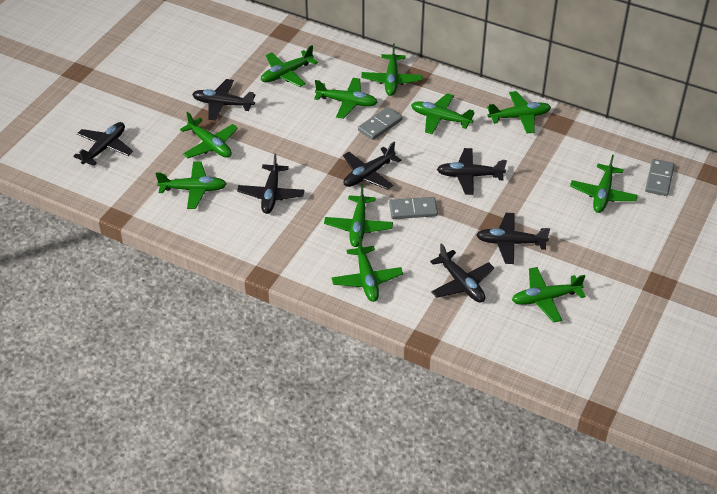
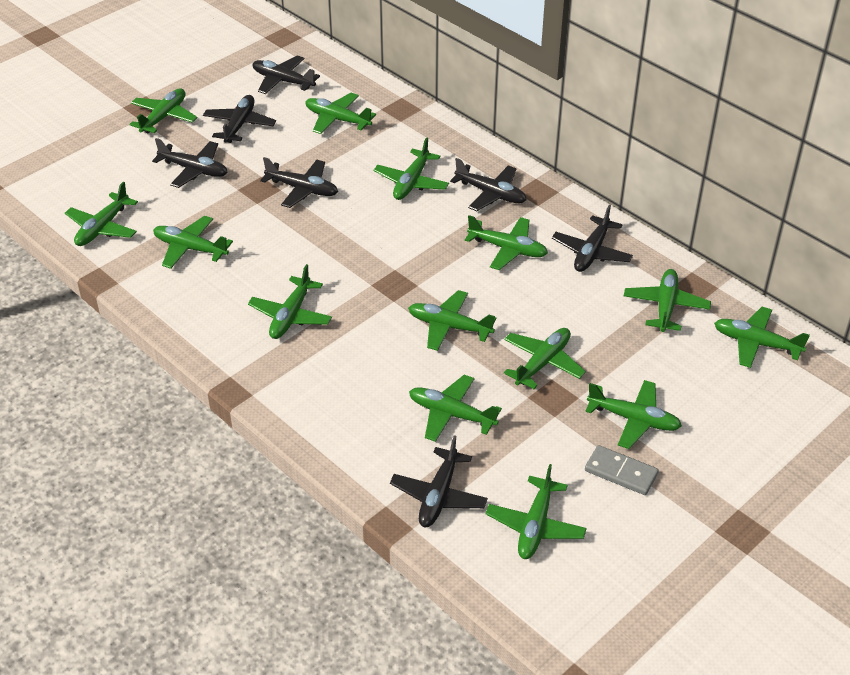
green plane: [156,161,227,209] [180,112,238,158] [261,45,318,87] [314,78,378,119] [324,185,393,247] [332,236,403,302] [361,43,422,96] [411,93,474,134] [487,91,551,134] [512,267,586,323] [570,155,638,213] = 11 -> [65,182,138,246] [129,88,198,133] [153,216,233,269] [248,264,332,339] [305,93,376,134] [373,137,449,200] [408,290,496,351] [409,375,502,442] [465,215,548,270] [486,464,587,559] [504,328,586,389] [585,380,682,449] [624,269,711,332] [714,307,810,368] = 14
grey domino: [358,107,403,140] [389,197,438,219] [645,159,674,196] = 3 -> [585,445,659,495] = 1

